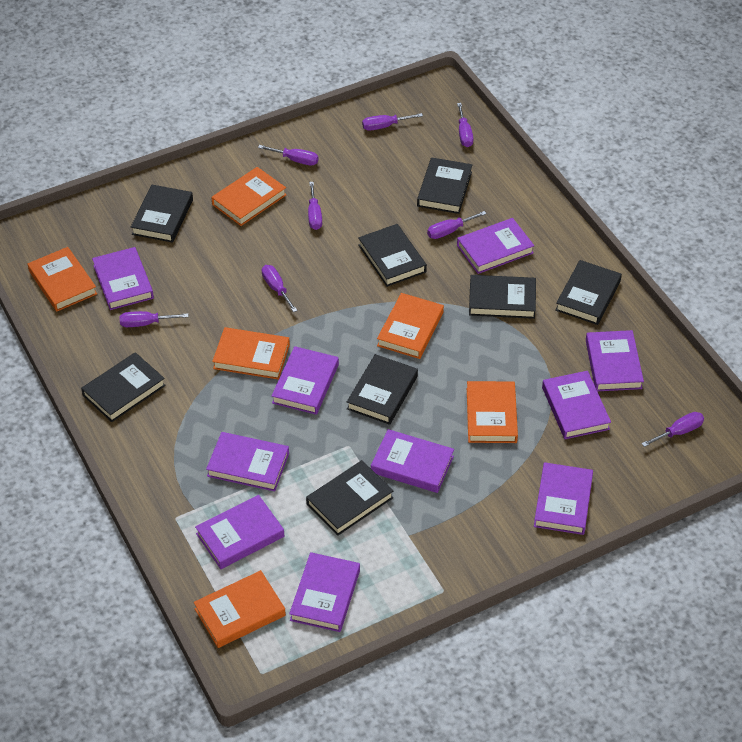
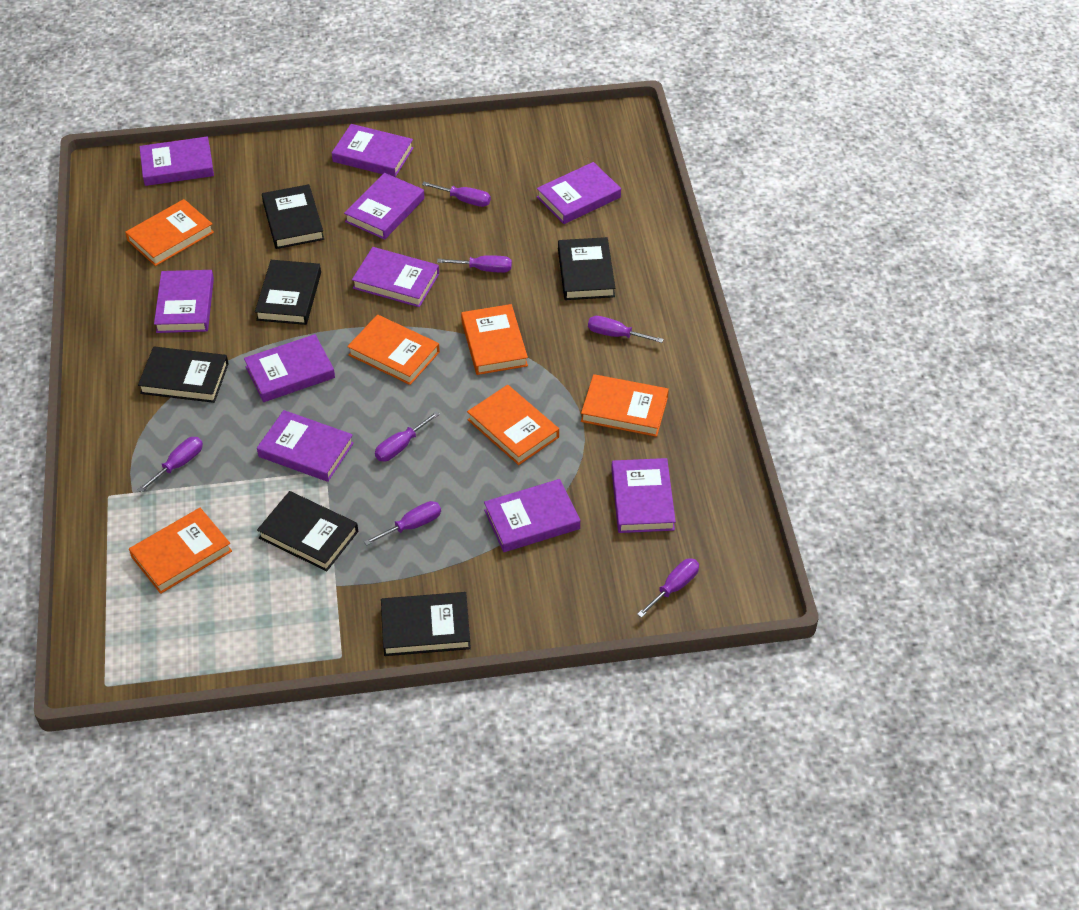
black book: [81,352,166,422] [131,185,193,243] [306,460,393,536] [347,354,418,425] [358,224,427,287] [417,157,472,214] [469,275,536,319] [555,260,622,325] = 8 -> [138,346,229,403] [255,260,321,325] [257,491,358,571] [262,184,324,249] [381,592,471,656] [558,237,615,300] = 6
purple screwdriver: [119,311,189,327] [258,145,319,166] [262,265,298,312] [308,182,322,230] [362,113,423,131] [427,211,487,239] [457,103,474,147] [642,412,704,447] = 8 -> [138,437,203,493] [364,501,441,546] [375,411,440,461] [422,182,491,207] [437,255,512,273] [588,316,664,343] [637,558,699,618] = 7

